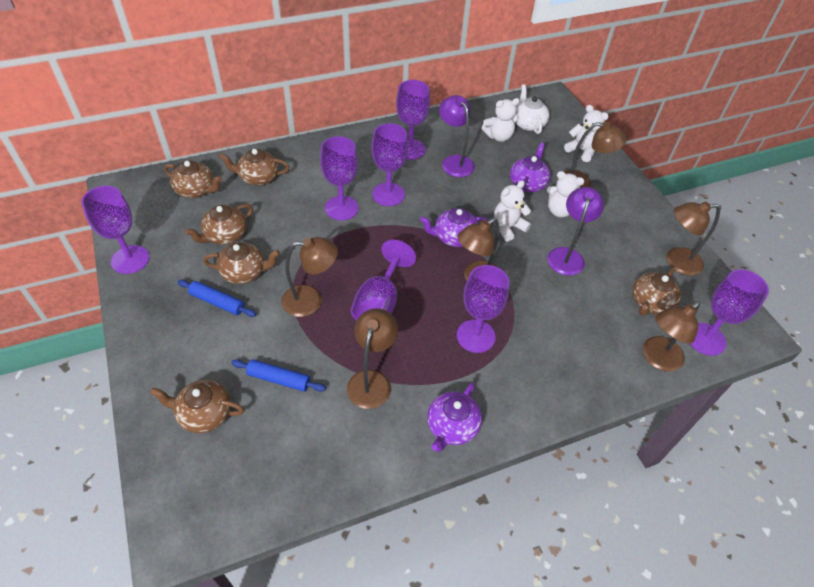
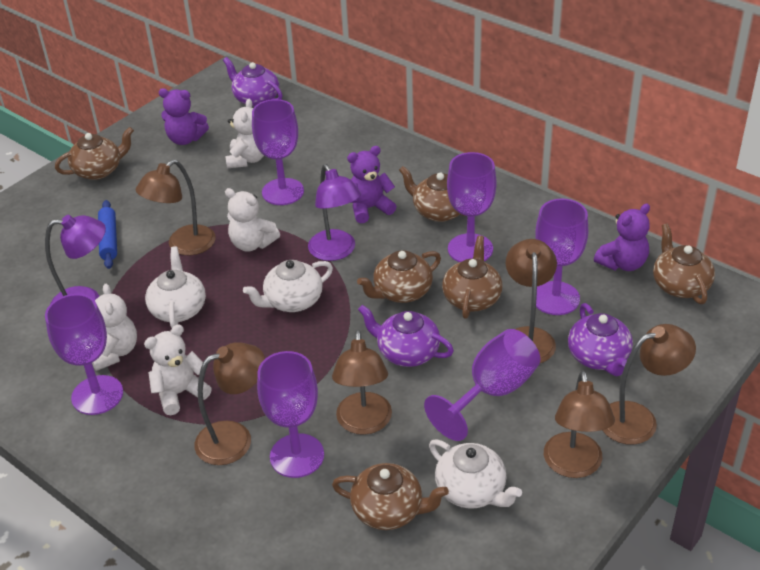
blue rolling pin: [178,280,256,317] [231,359,326,392] = 2 -> [98,200,117,269] = 1
purple goblet: [81,186,150,274] [320,137,359,220] [351,240,416,321] [372,123,408,206] [396,80,430,160] [457,265,509,353] [690,270,769,356] = 7 -> [45,294,123,415] [252,99,304,205] [257,351,324,478] [424,329,540,441] [447,152,497,262] [535,199,588,315] = 6
purple teddy bear: none = 0 -> [159,88,209,145] [347,146,397,223] [594,204,650,271] = 3
white teapot: [515,84,549,134] = 1 -> [145,246,206,328] [243,260,333,312] [429,439,522,509] = 3

